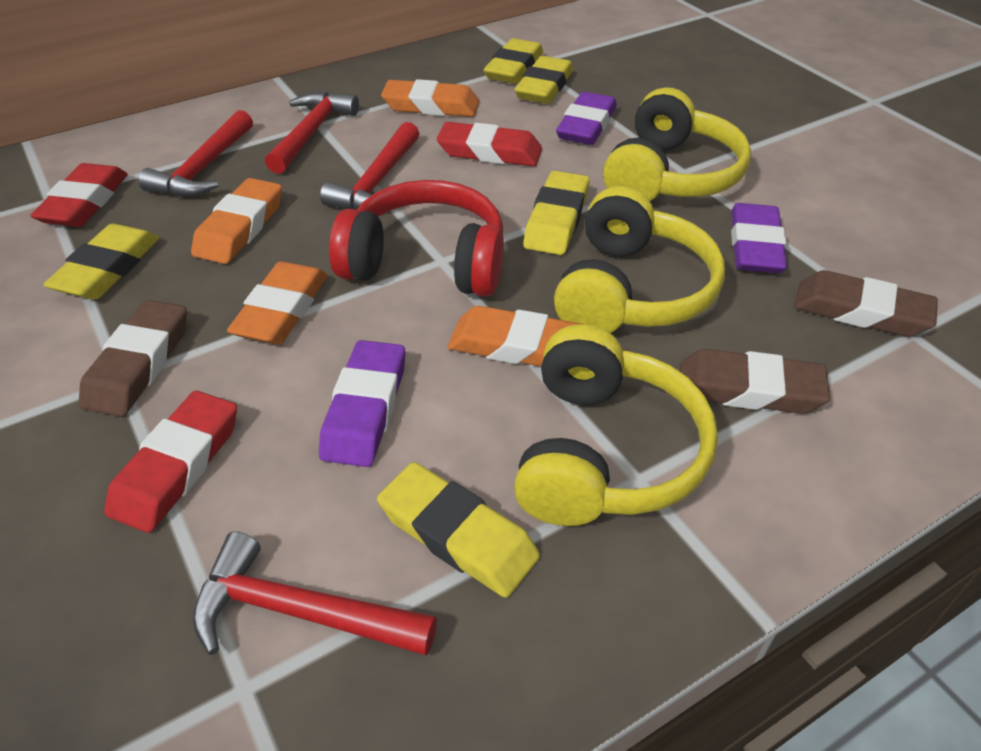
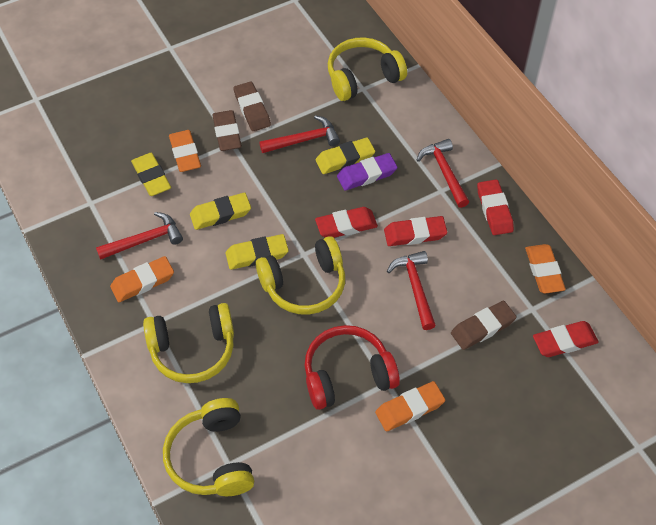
purple eraser: [319,340,405,467] [556,91,617,145] [731,203,787,273] = 3 -> [337,153,398,191] = 1
red eraser: [30,163,128,227] [104,391,237,533] [437,122,542,166] = 3 -> [315,207,378,238] [384,216,447,246] [477,180,514,235] [533,321,599,357] = 4
yellow eraser: [43,224,159,299] [377,462,540,598] [484,38,543,84] [514,56,573,104] [523,171,589,255] = 5 -> [131,153,171,196] [190,193,251,230] [225,234,289,270] [316,137,375,174] = 4
yellow headphones: [514,324,718,526] [554,186,725,333] [603,87,751,201] = 3 -> [143,303,234,383] [163,398,254,496] [256,236,345,315] [328,37,407,101] = 4

